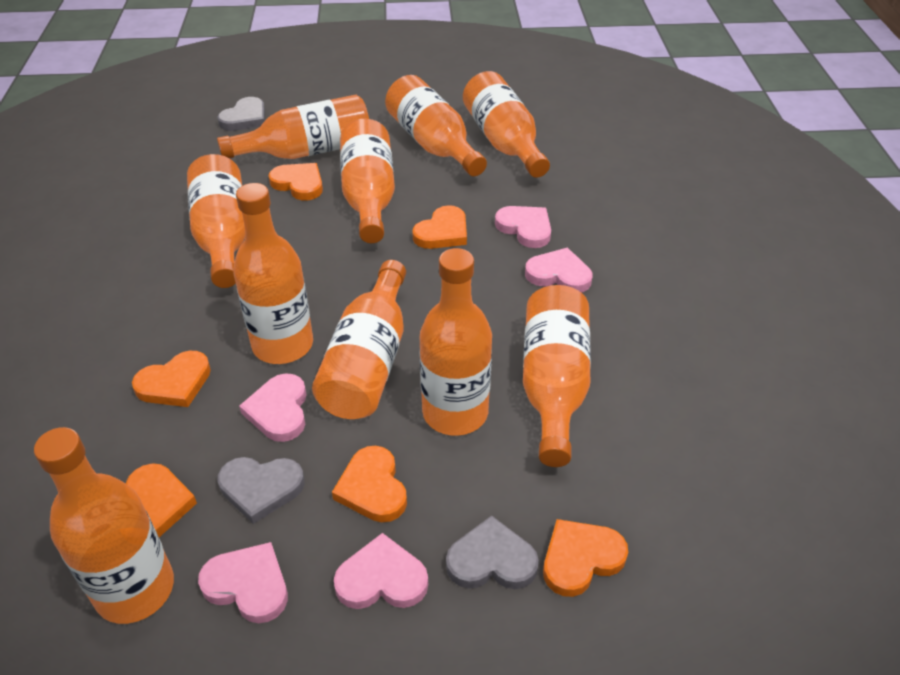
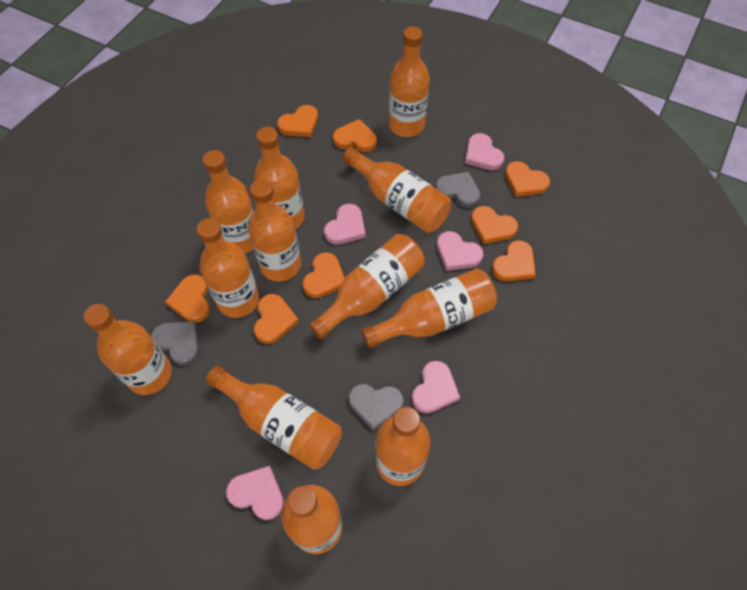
orange bottle: [34,427,174,624] [187,154,246,288] [217,95,369,159] [233,183,313,364] [312,260,406,419] [340,119,395,243] [385,75,487,176] [419,248,492,436] [463,71,550,178] [523,285,591,467] = 10 -> [84,304,172,395] [197,218,259,318] [203,150,254,254] [206,366,342,470] [248,179,301,282] [254,127,305,229] [281,485,343,554] [309,234,425,339] [343,147,452,233] [362,269,497,348] [375,407,430,486] [389,26,430,137] = 12
orange heart: [126,463,197,537] [132,351,211,407] [269,163,323,200] [332,446,407,522] [412,205,467,249] [543,519,628,597] = 6 -> [165,275,210,323] [254,294,299,344] [277,105,318,138] [302,252,345,298] [333,119,377,152] [471,206,518,244] [492,240,536,282] [505,161,550,197] = 8

